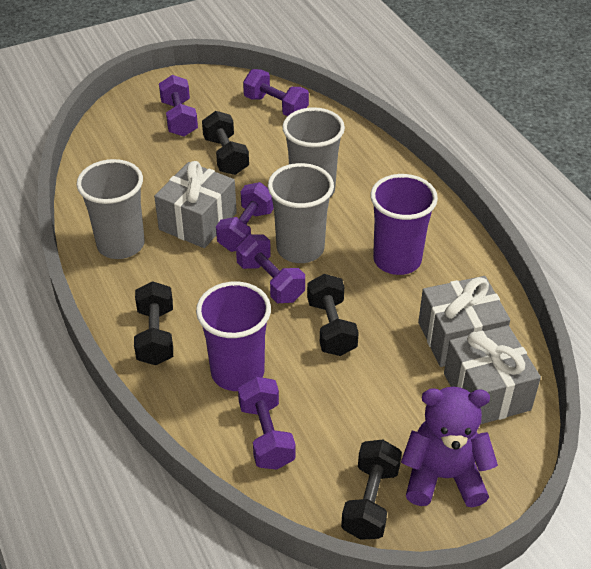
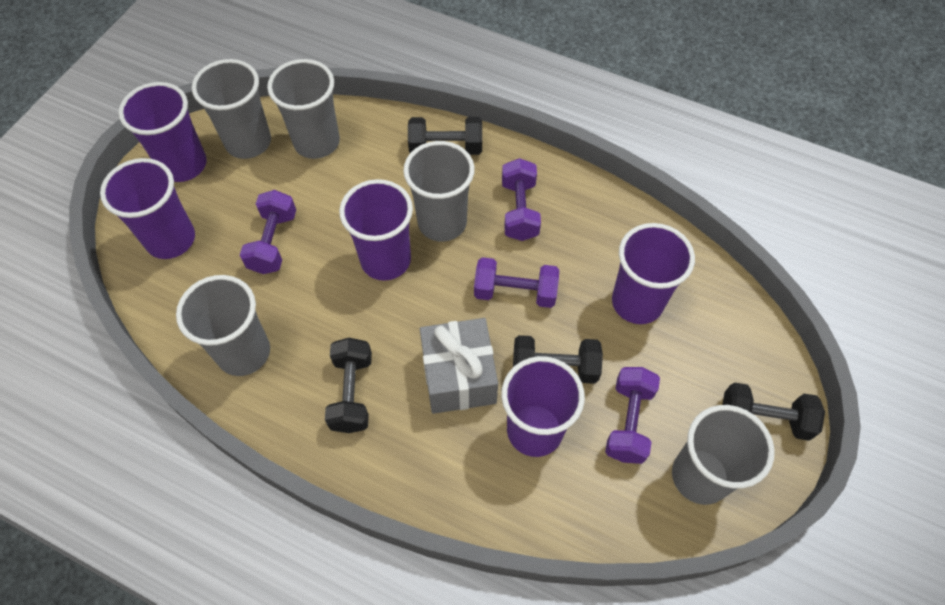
grey cup: [76,159,145,259] [268,163,334,263] [282,107,345,197] = 3 -> [176,275,270,376] [192,59,271,159] [267,59,340,159] [403,141,475,242] [672,405,775,505] = 5
grey gift: [154,161,237,248] [418,276,510,367] [444,325,541,424] = 3 -> [420,318,498,414] = 1
purple cup: [196,282,271,391] [370,174,438,275] = 2 -> [100,158,195,259] [118,82,207,182] [339,179,413,281] [501,356,585,457] [612,223,695,324] = 5
purple dumbbell: [159,75,198,136] [216,182,274,252] [236,234,305,303] [238,377,296,470] [243,69,309,116] = 5 -> [240,190,296,274] [474,257,559,308] [502,158,541,241] [605,367,660,464] = 4
purple teddy bear: [401,387,498,507] = 1 -> none = 0

